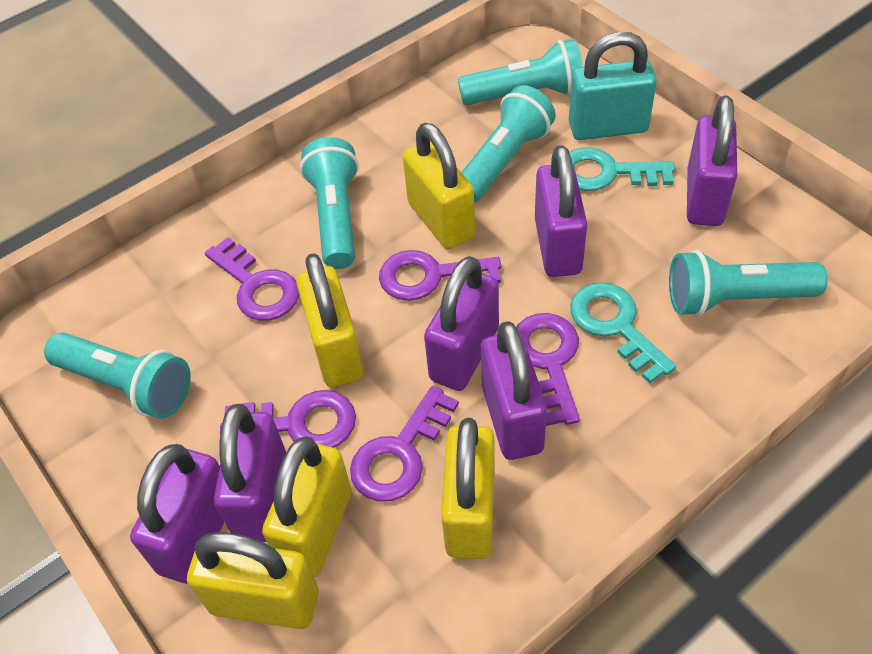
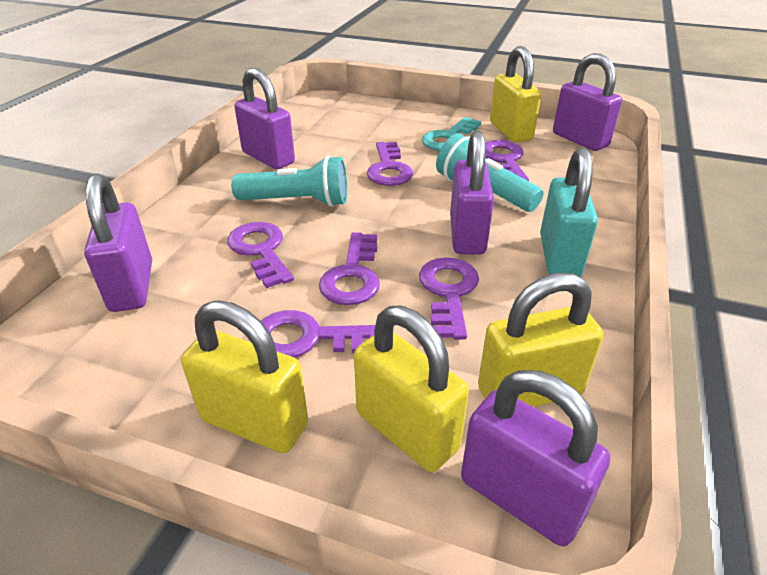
purple key: [205,237,299,321] [220,390,356,448] [350,386,459,502] [379,250,501,301] [516,313,580,426] = 5 -> [227,222,294,288] [261,310,375,358] [319,232,380,305] [367,142,413,186] [419,257,479,340] [485,140,529,181] = 6
purple padlock: [130,444,224,584] [214,404,286,542] [424,256,499,391] [481,321,547,460] [535,145,587,277] [687,95,737,226] = 6 -> [84,174,152,312] [234,68,295,169] [450,130,494,255] [461,370,610,546] [553,53,622,151] = 5
turquoise flashlight: [44,332,191,419] [300,137,359,269] [458,39,583,105] [461,85,556,202] [669,250,828,317] = 5 -> [231,156,347,207] [436,133,544,212] = 2
turquoise key: [569,147,675,191] [570,282,676,384] = 2 -> [422,117,481,151] = 1
yellow padlock: [187,532,319,629] [262,436,351,577] [296,253,364,387] [403,123,475,249] [441,418,495,559] = 5 -> [181,301,308,453] [354,305,469,472] [478,273,603,407] [490,46,541,142] = 4

